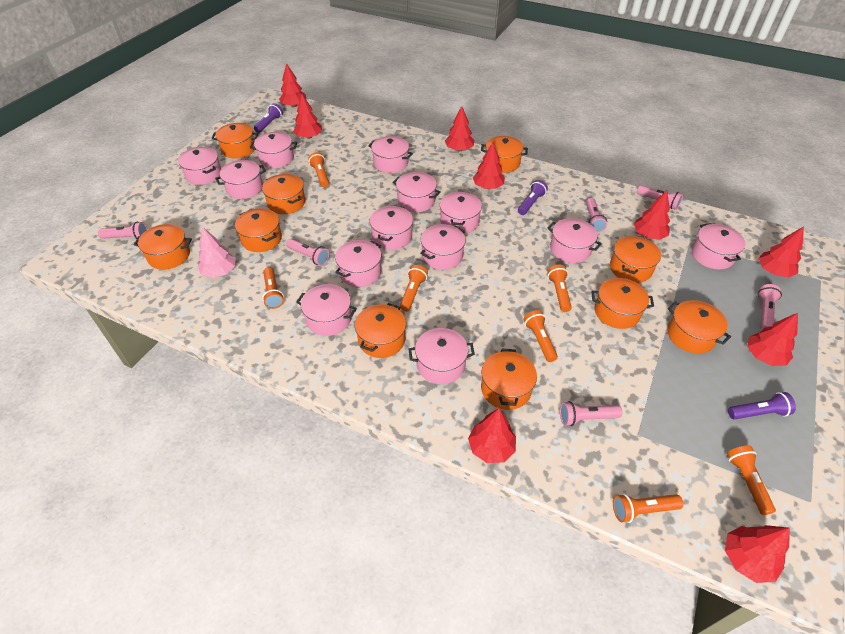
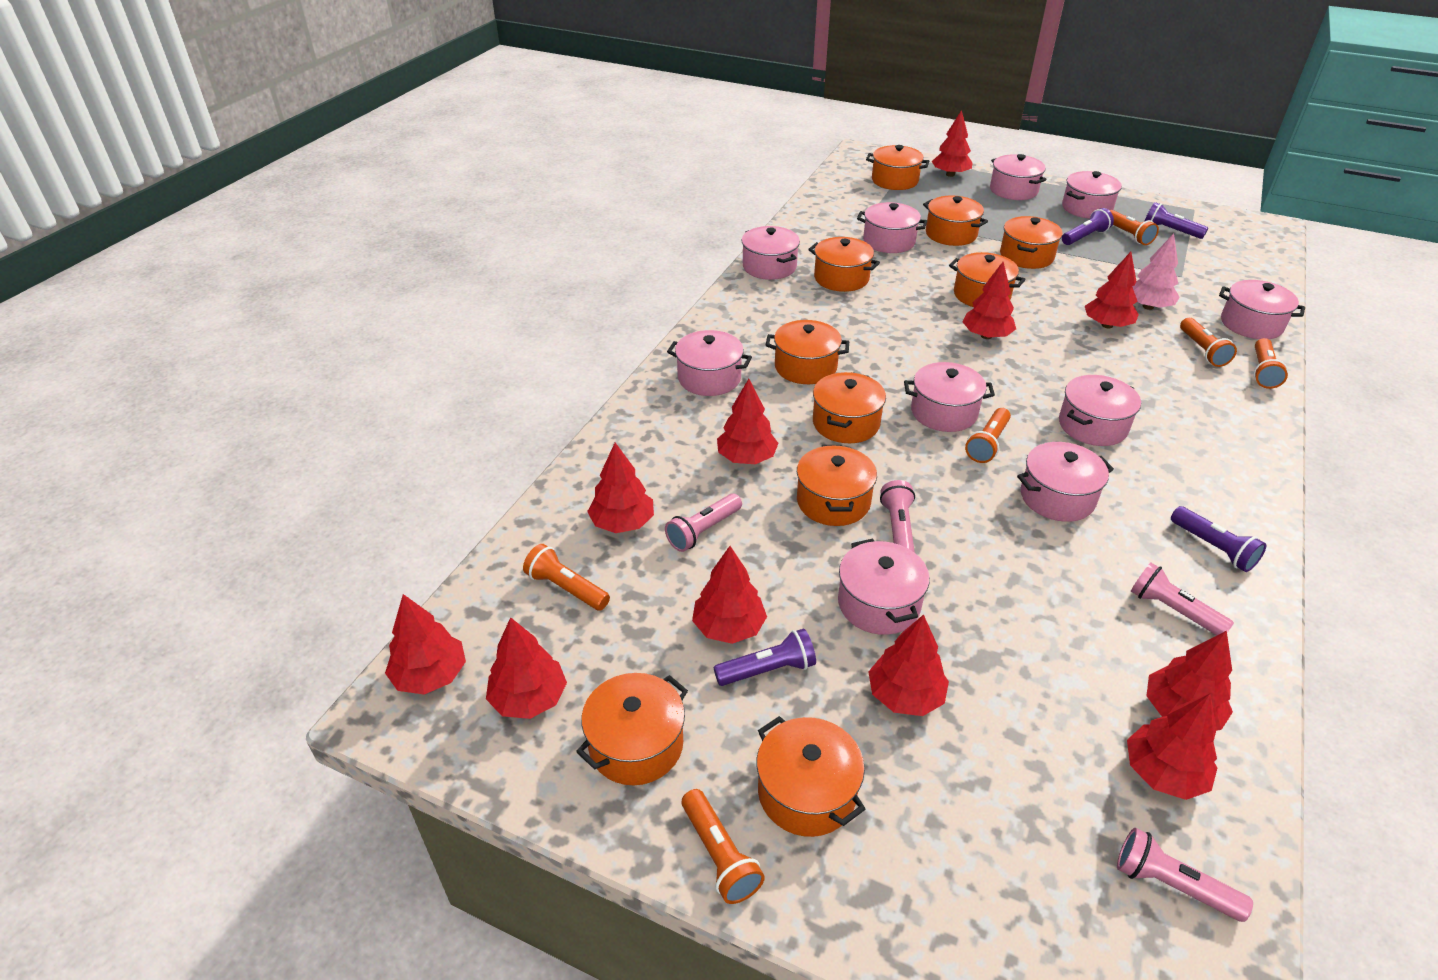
orange flashlight: [262,267,284,309] [308,152,329,187] [400,265,428,312] [523,310,558,362] [547,265,572,312] [613,494,683,523] [727,446,776,515] = 7 -> [523,544,610,611] [682,789,765,904] [965,408,1011,463] [1109,210,1159,245] [1180,318,1237,367] [1254,338,1288,389] = 6
pink flashlight: [98,222,148,239] [286,239,329,266] [560,401,622,426] [586,198,607,233] [637,185,683,210] [757,284,782,330] = 6 -> [665,493,742,552] [880,480,915,553] [1117,828,1253,922] [1131,563,1234,635] = 4
pink pot: [178,147,221,185] [215,160,266,199] [250,132,297,168] [296,284,357,336] [335,240,381,287] [368,136,413,173] [370,205,413,250] [392,172,441,212] [409,328,475,384] [420,224,466,270] [440,191,482,234] [547,218,602,263] [692,223,745,270] = 13 -> [667,330,752,396] [742,226,800,280] [838,538,930,635] [857,202,927,253] [904,362,995,432] [990,154,1046,200] [1017,442,1114,522] [1059,375,1141,446] [1062,171,1122,219] [1219,280,1305,339] = 10
purple flashlight: [254,103,283,133] [518,180,548,215] [728,392,796,419] = 3 -> [714,628,816,686] [1062,208,1114,245] [1144,202,1208,239] [1171,506,1267,572] = 4
red tree: [279,63,306,107] [293,94,322,139] [445,106,474,152] [468,408,516,463] [473,143,505,189] [634,191,670,240] [725,525,790,583] [747,313,798,366] [758,226,804,278] = 9 -> [385,594,466,695] [486,617,567,719] [587,443,654,533] [692,546,767,644] [717,379,778,464] [868,614,949,716] [932,110,973,177] [962,262,1016,339] [1085,252,1139,329] [1127,694,1217,800] [1146,631,1233,731] = 11

